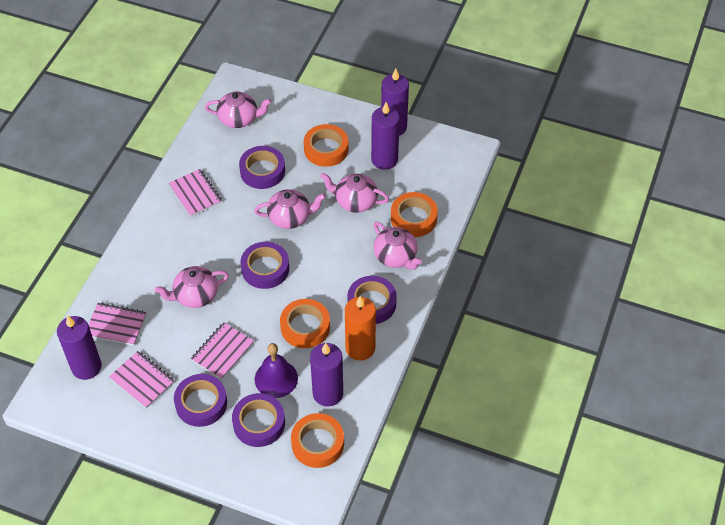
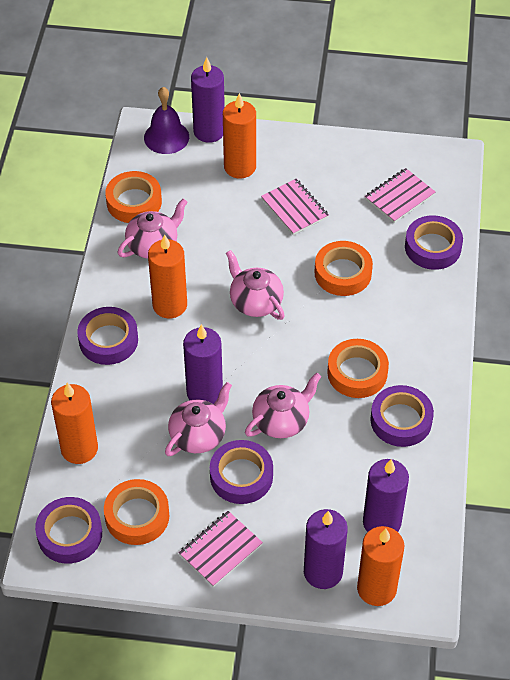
orange candle: [345,296,376,361] = 1 -> [51,382,98,464] [148,234,187,318] [223,93,256,178] [357,526,404,606] = 4
pink notebook: [89,303,146,346] [109,351,175,409] [169,169,222,217] [191,322,254,380] = 4 -> [179,511,263,587] [261,179,329,235] [365,168,436,223] = 3
pink teapot: [155,266,229,308] [205,91,272,128] [254,189,326,229] [320,173,389,213] [373,222,422,270] = 5 -> [118,199,188,259] [165,382,232,456] [226,250,285,320] [245,373,321,438] = 4

